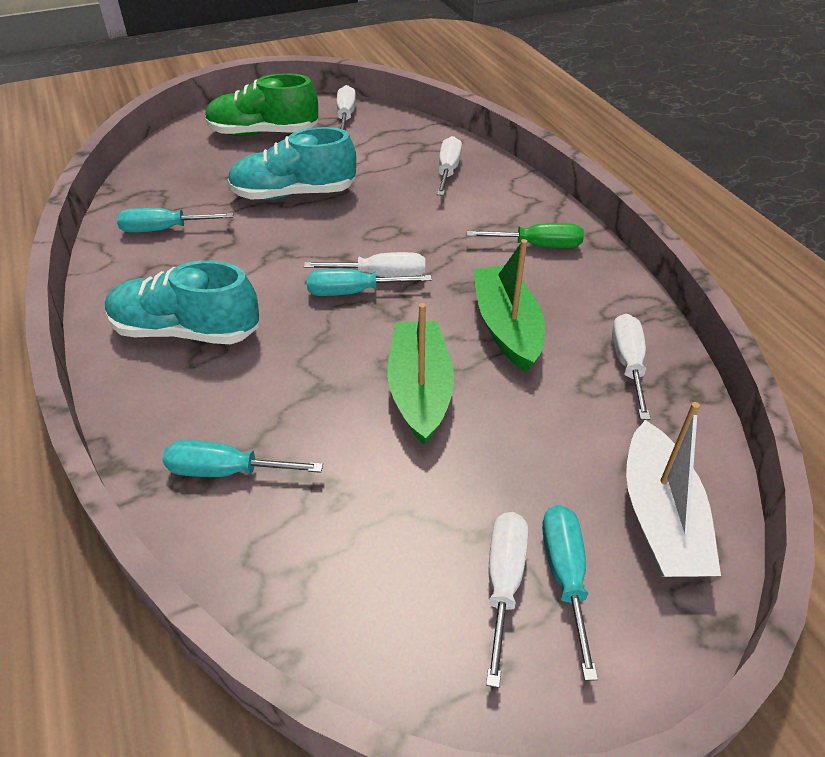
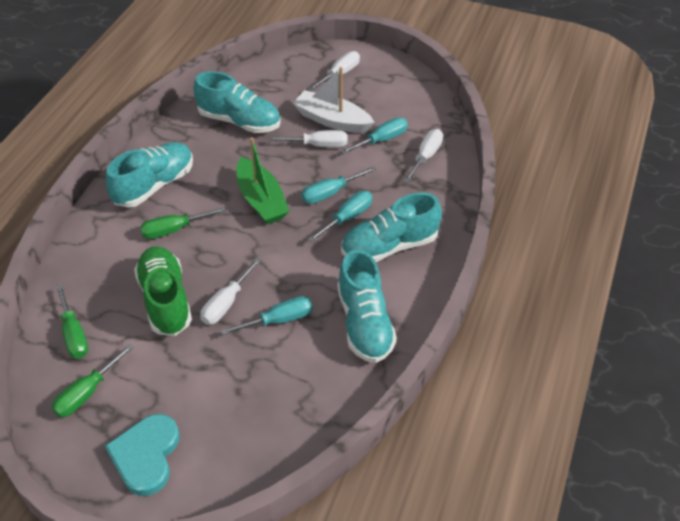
green boat: [387,303,454,445] [473,239,545,372] = 2 -> [237,137,290,224] = 1
green screwdriver: [467,223,584,248] = 1 -> [51,344,134,417] [56,284,88,359] [140,207,226,239] = 3
turquoise heart: none = 0 -> [105,414,179,496] = 1
turquoise shoe: [105,260,259,344] [228,127,356,200] = 2 -> [106,142,193,208] [193,71,281,133] [337,249,397,363] [341,192,442,262] = 4
white screwdriver: [304,252,425,277] [337,85,356,131] [437,136,462,196] [486,512,528,688] [612,314,651,420] = 5 -> [200,258,261,325] [268,130,347,147] [308,51,360,91] [404,129,443,183] = 4

